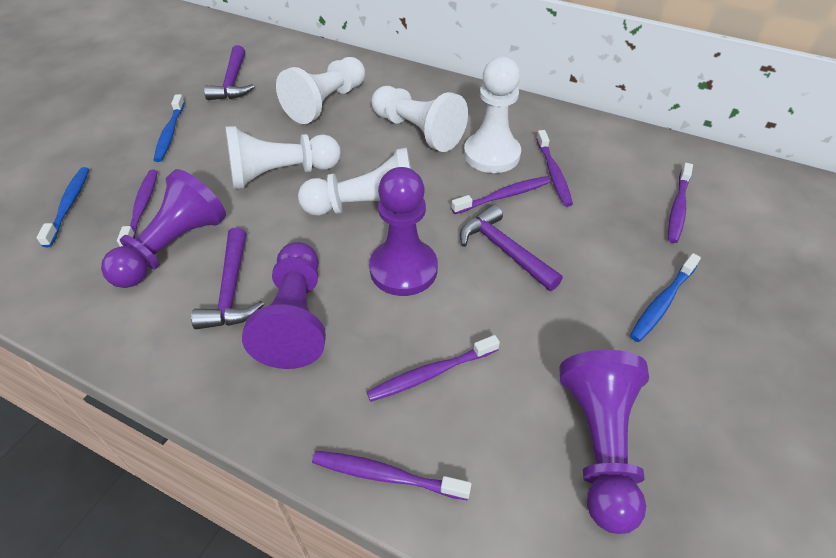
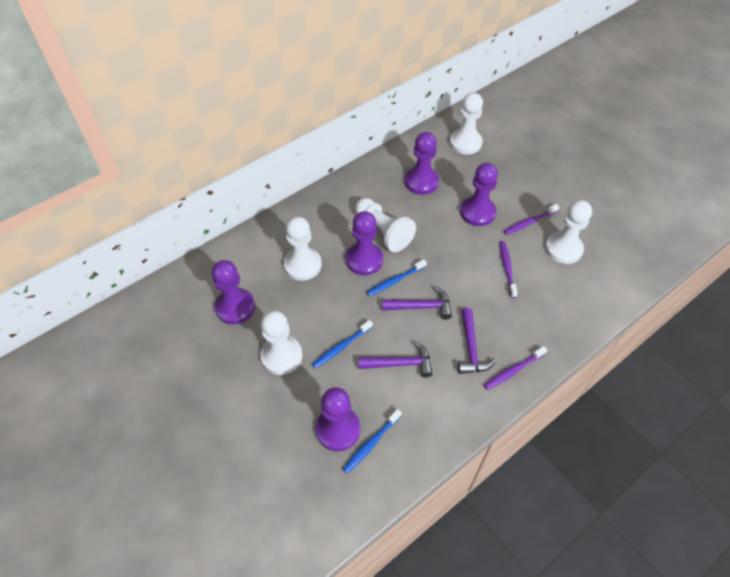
purple pawn: [101,169,226,288] [242,242,326,369] [369,167,438,296] [559,350,649,534] = 4 -> [212,260,255,324] [316,387,360,451] [346,211,383,275] [405,132,439,195] [460,163,498,226] = 5
purple toothbrush: [117,170,158,247] [312,451,472,501] [367,335,500,402] [451,176,550,214] [536,130,573,207] [668,163,693,243] = 6 -> [484,346,547,390] [500,241,518,298] [504,204,559,235] = 3

